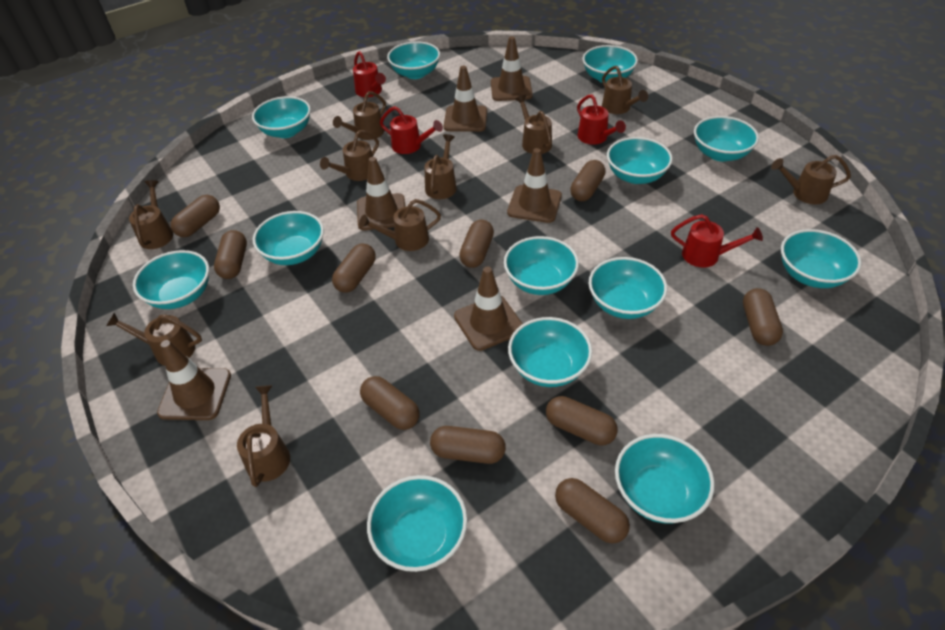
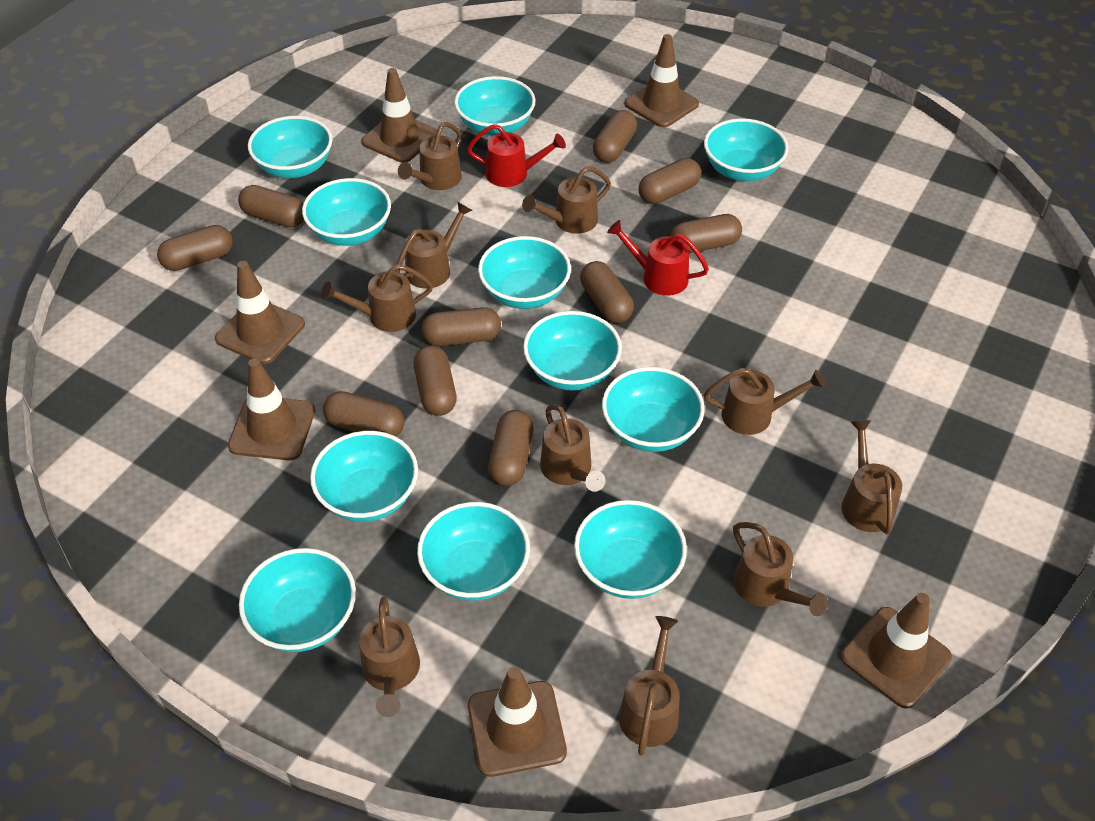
red watering can: [353,51,386,97] [380,106,443,154] [577,94,626,145] [671,214,763,268] = 4 -> [467,124,566,187] [607,220,709,296] = 2
turquoise bowl: [133,250,209,309] [252,96,311,138] [253,211,324,265] [367,475,467,572] [387,41,440,79] [504,236,579,295] [508,317,592,387] [582,45,638,83] [589,257,667,319] [607,137,673,184] [615,434,715,524] [694,116,759,162] [781,229,862,288] = 13 -> [239,548,356,652] [248,116,332,178] [302,178,391,246] [310,431,418,522] [417,502,530,601] [454,76,535,136] [478,236,571,309] [523,311,622,391] [574,500,687,599] [602,367,705,452] [704,119,789,181] = 11

